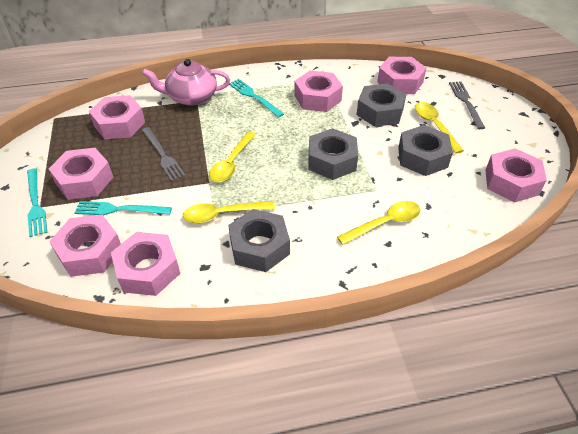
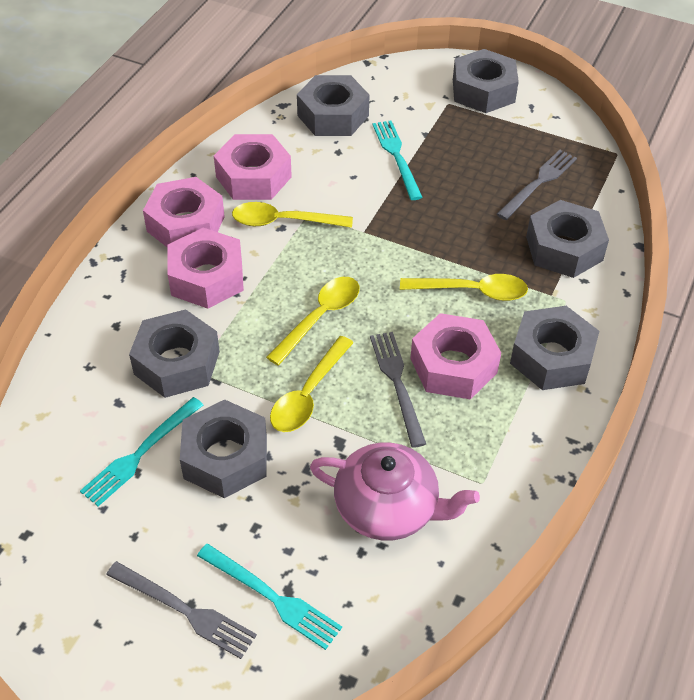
grey fork: [142,127,186,182] [449,82,485,129] = 2 -> [106,561,257,659] [370,332,426,448] [497,150,577,220] = 3
grey nut: [228,209,290,272] [309,128,358,180] [357,83,406,127] [398,125,453,176] = 4 -> [129,309,220,398] [180,400,267,498] [297,75,370,136] [453,49,519,113] [510,306,599,390] [526,200,609,278] = 6
pink nut: [49,148,113,200] [49,215,121,277] [89,95,145,139] [111,232,180,296] [294,71,343,112] [377,57,427,94] [485,148,547,203] = 7 -> [143,177,225,248] [168,228,244,309] [214,134,292,200] [410,313,501,400] = 4

